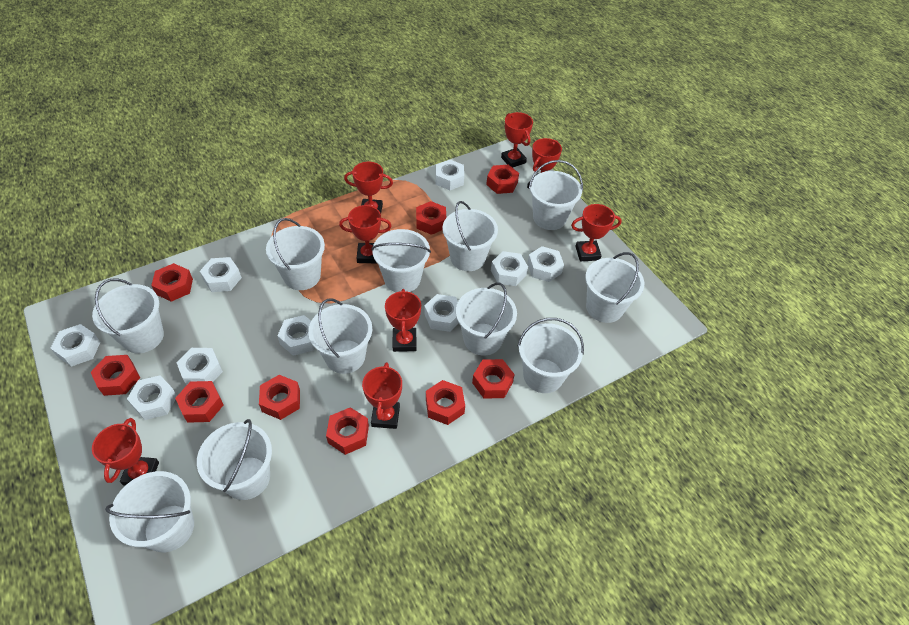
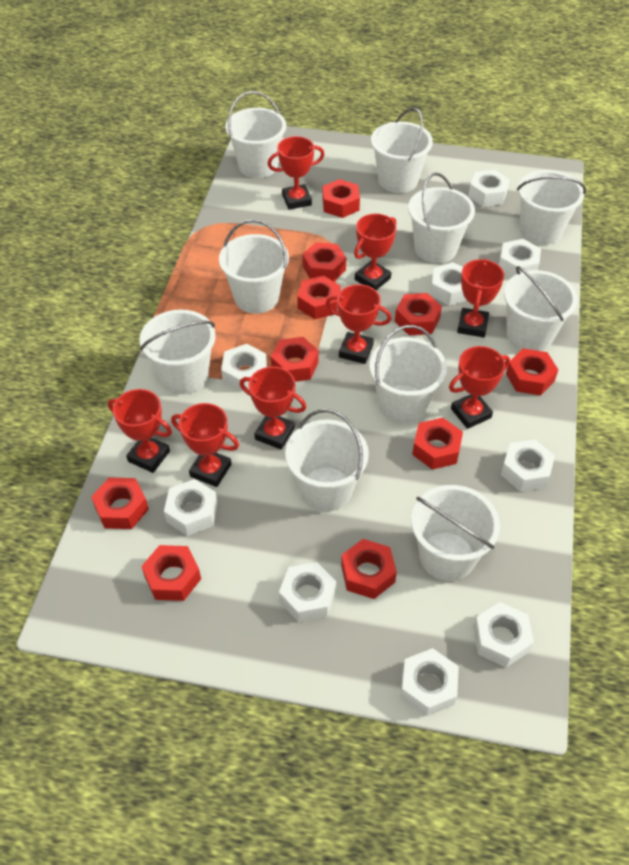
red nut: [91,355,140,396] [151,263,193,302] [175,381,224,423] [259,375,300,420] [326,407,369,455] [416,201,446,235] [426,380,465,425] [472,359,515,398] [486,165,519,194] = 9 -> [91,477,149,529] [141,545,201,601] [271,337,319,382] [297,275,341,319] [302,242,346,281] [322,179,360,218] [341,539,397,599] [395,293,442,335] [412,418,463,470] [506,348,558,396] = 10
white bucket: [92,279,164,353] [105,471,194,552] [197,419,272,500] [266,218,325,290] [308,298,372,374] [372,229,431,292] [442,201,498,271] [456,282,517,356] [518,318,584,393] [529,160,583,230] [585,252,644,323] = 11 -> [140,310,216,394] [219,219,289,314] [226,91,286,178] [285,409,369,512] [369,325,447,424] [371,108,433,193] [408,172,475,263] [411,485,500,581] [504,266,578,351] [517,170,586,245] = 10

